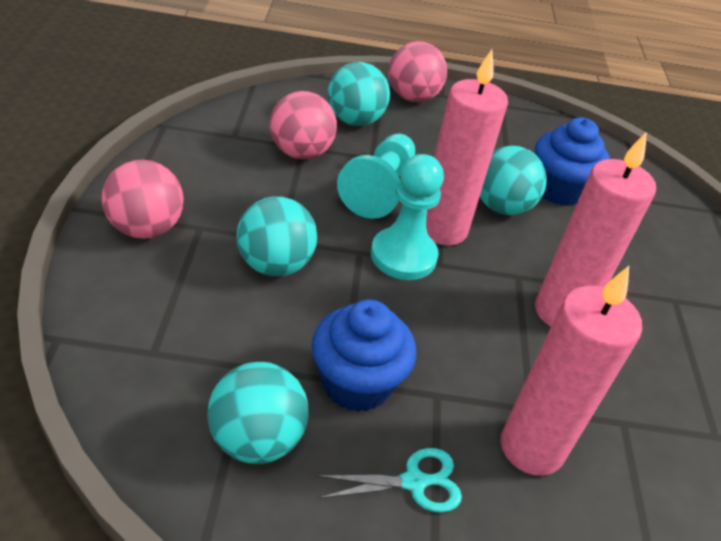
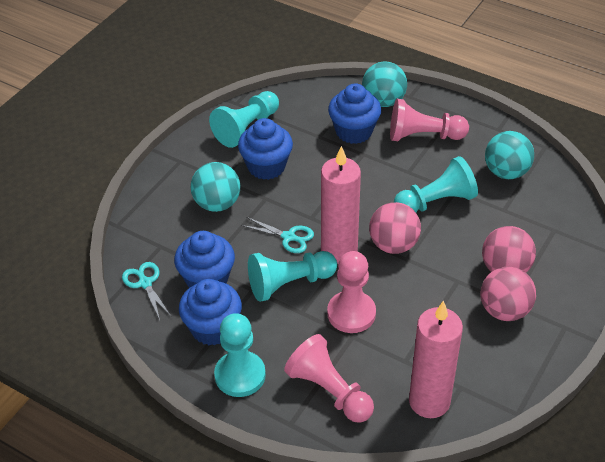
blue cupcake: [312,299,416,412] [535,117,610,206] = 2 -> [174,231,235,288] [179,279,242,346] [238,118,293,180] [328,83,381,144] = 4
pink candle: [426,49,508,246] [501,266,642,476] [535,132,656,327] = 3 -> [321,146,361,264] [409,300,463,418] = 2
pink pawn: none = 0 -> [284,334,374,423] [327,251,376,333] [390,99,469,141] = 3
turquoise ball: [207,362,308,464] [236,196,317,276] [327,62,390,126] [480,146,547,215] = 4 -> [190,162,240,212] [362,62,407,107] [485,131,534,179] = 3
turquoise pawn: [337,134,415,219] [371,154,444,280] = 2 -> [209,91,279,148] [214,313,266,397] [248,251,337,302] [394,156,478,212] = 4
turquoise scissors: [316,448,462,513] = 1 -> [122,262,172,320] [241,217,314,253] = 2

